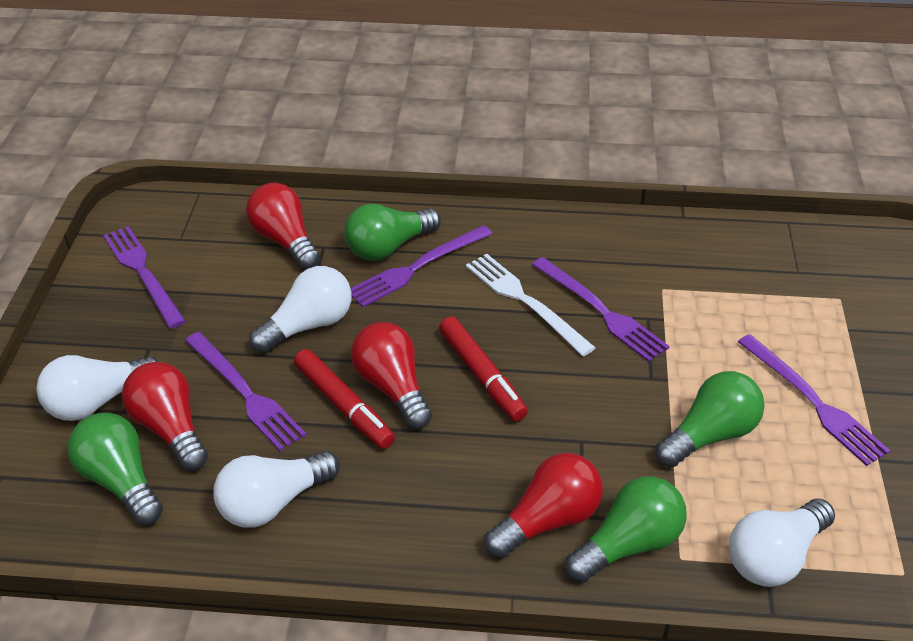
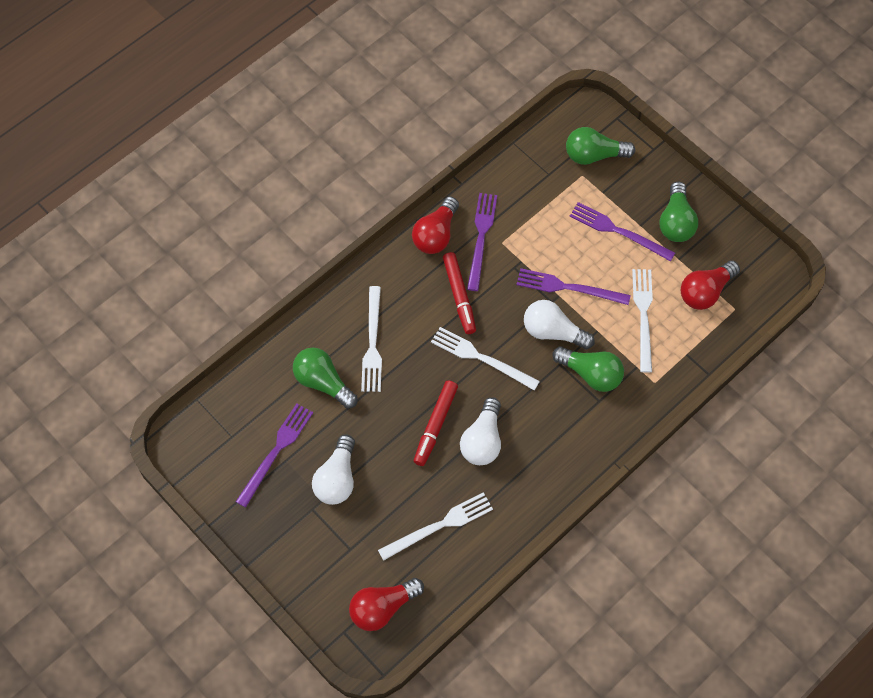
purple fork: [103,226,186,328] [185,332,306,451] [350,225,493,307] [532,257,670,362] [738,334,890,466] = 5 -> [236,404,313,508] [467,193,497,291] [516,268,631,305] [569,202,675,262] = 4
red light bulb: [122,362,208,471] [246,183,320,270] [351,322,432,429] [484,453,603,558] = 4 -> [349,578,424,631] [412,196,459,254] [680,260,740,310] = 3
white fork: [466,254,596,356] = 1 -> [361,286,382,392] [378,492,493,561] [431,327,540,391] [632,269,653,373] = 4
white light bulb: [36,355,159,421] [213,451,340,528] [249,266,352,353] [729,499,835,587] = 4 -> [312,435,355,505] [460,397,501,465] [524,300,595,349] = 3

